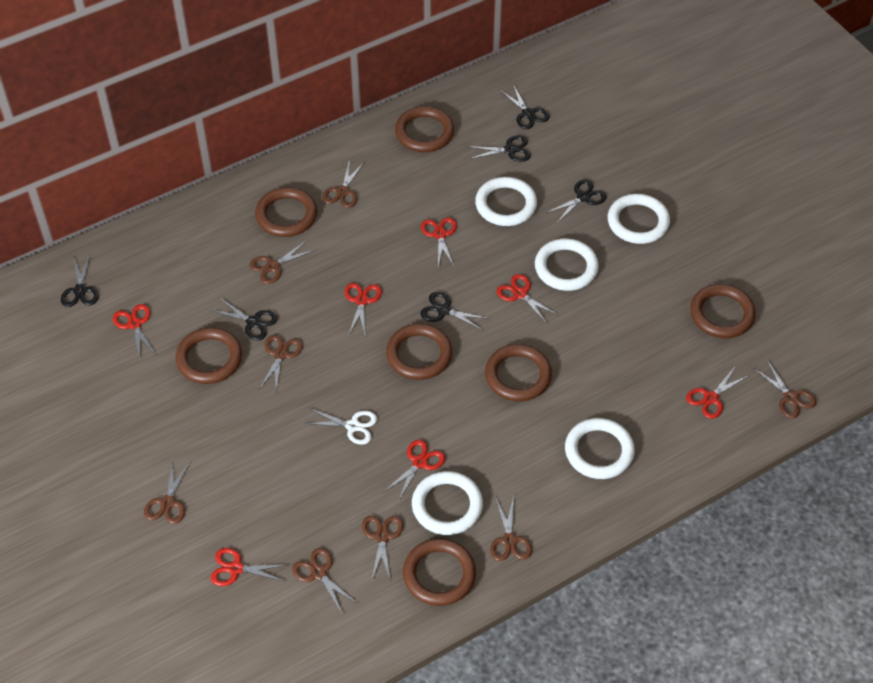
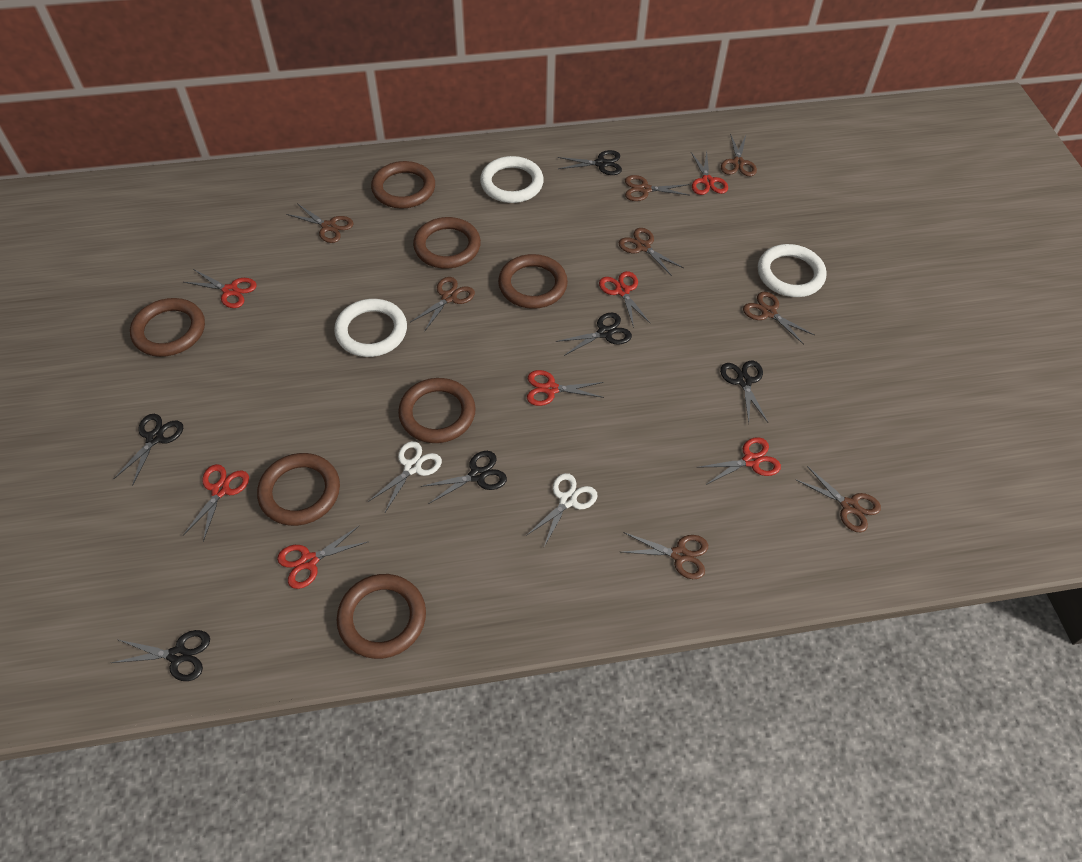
white ring: [412,471,483,535] [475,177,537,226] [535,238,599,291] [565,418,635,479] [608,194,670,244] = 5 -> [334,299,407,357] [480,156,544,203] [758,244,827,297] = 3
white scissors: [304,408,377,445] = 1 -> [368,441,442,512] [526,473,598,547] = 2

